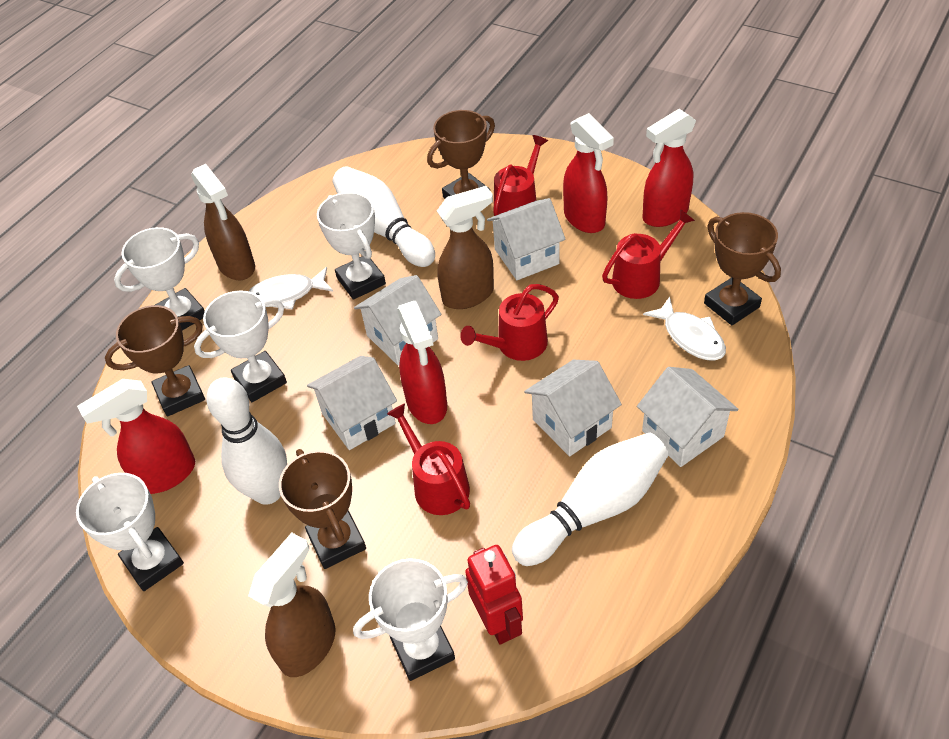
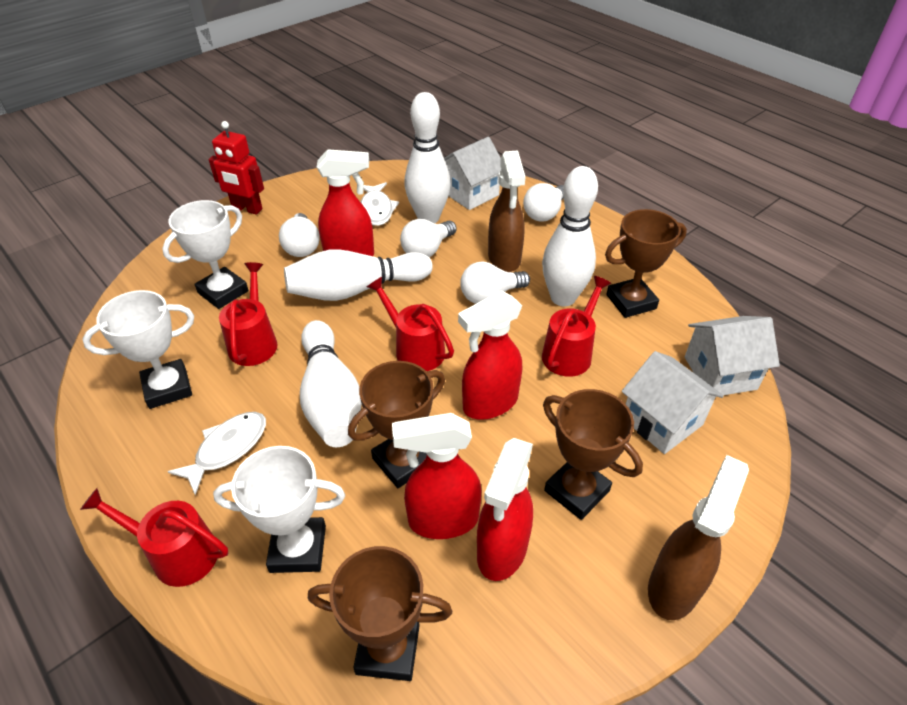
brown spray bottle: [191,164,255,280] [248,533,336,677] [437,186,494,309] = 3 -> [488,151,525,272] [648,455,749,620] = 2
white bowling pin: [206,377,287,505] [332,166,435,267] [512,433,668,566] = 3 -> [284,249,433,301] [300,320,362,447] [404,92,451,223] [542,166,598,307] = 4
white house: [307,356,397,450] [354,275,441,366] [487,198,566,280] [524,360,622,456] [637,367,739,467] = 5 -> [444,137,501,210] [622,351,724,454] [685,316,780,395] = 3
white light bulb: none = 0 -> [279,213,320,257] [400,219,457,257] [460,262,530,304] [523,183,564,222] = 4
white trophy: [76,473,184,591] [114,227,205,330] [194,290,287,402] [317,192,386,300] [353,558,468,681] = 5 -> [83,290,194,409] [162,200,249,309] [213,446,345,573] = 3

